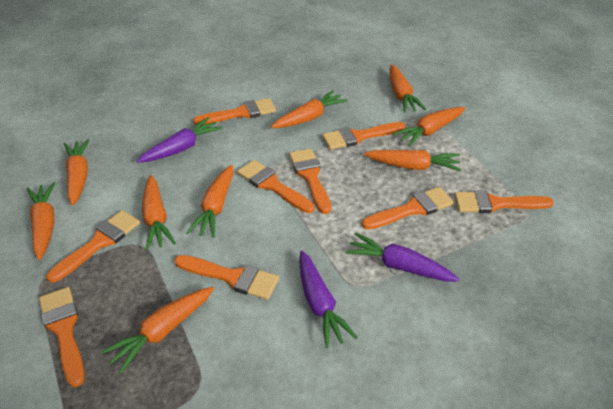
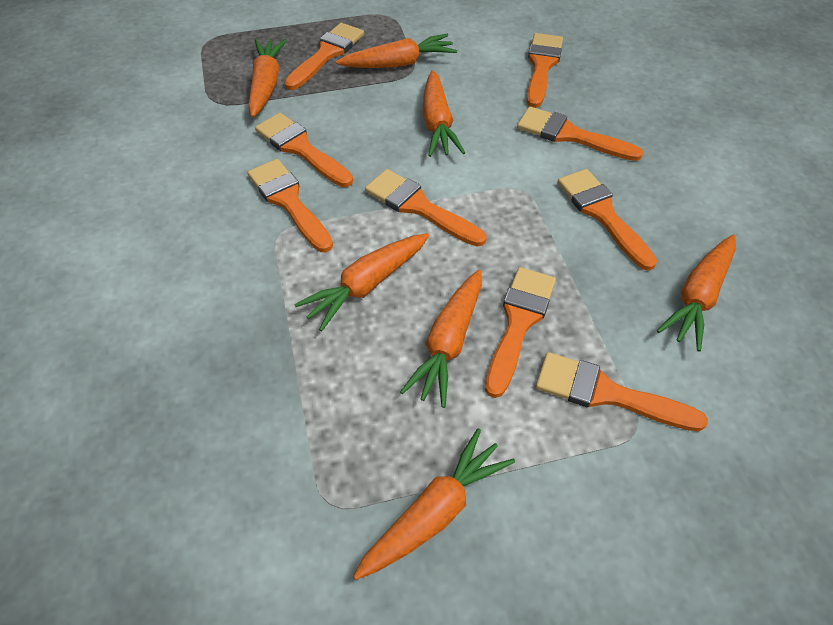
orange carrot: [27,182,55,260] [64,139,90,206] [101,287,214,374] [142,175,176,250] [187,165,234,238] [271,90,348,128] [364,150,461,171] [390,64,426,113] [393,107,465,147] = 9 -> [248,39,287,117] [294,233,429,331] [336,34,457,68] [353,428,515,580] [400,270,482,408] [423,70,465,157] [657,235,736,352] = 7
purple carrot: [137,117,222,163] [299,251,358,348] [345,233,459,281] = 3 -> none = 0

